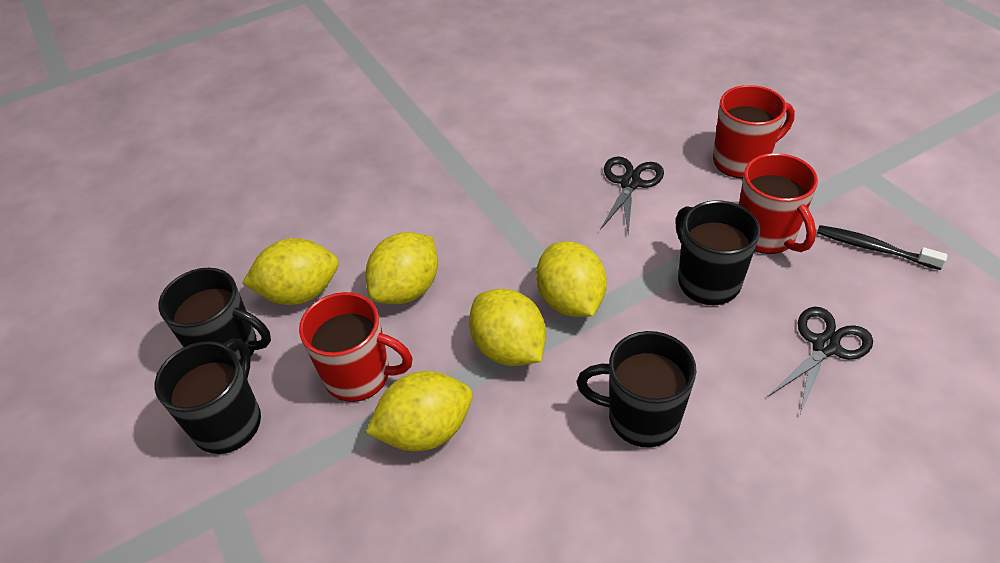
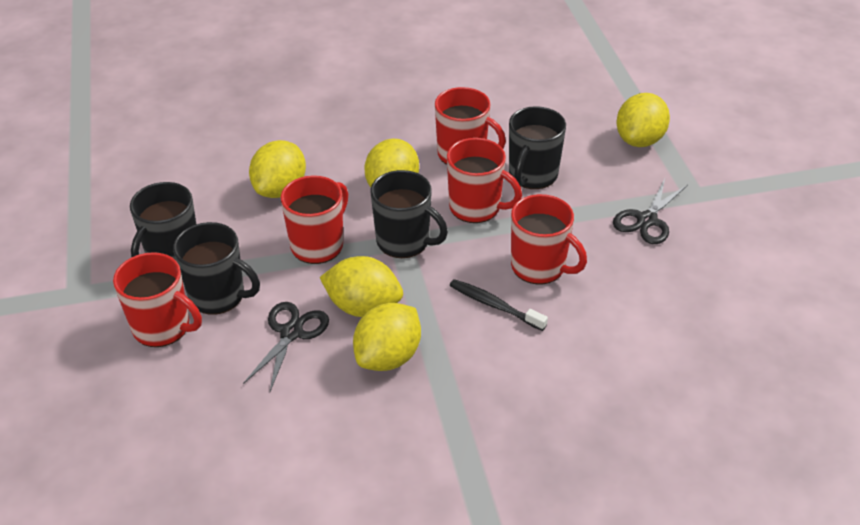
red mug: [299,292,412,402] [713,85,795,179] [739,153,818,254] = 3 -> [113,252,202,347] [281,175,348,264] [435,87,506,165] [447,138,522,223] [511,194,587,284] = 5

